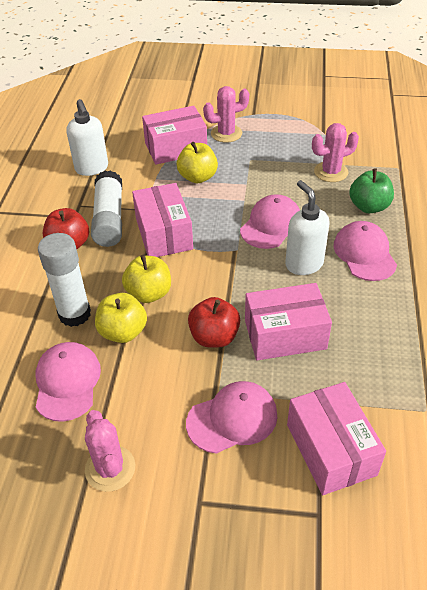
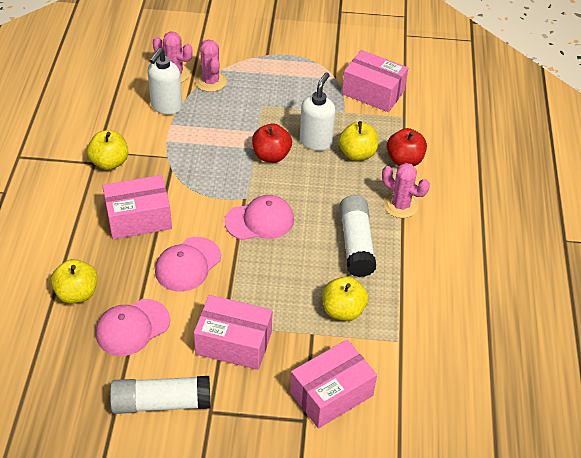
green apple: [349,168,394,213] = 1 -> none = 0
pink cap: [36,342,101,422] [186,381,278,454] [240,194,300,249] [334,221,397,281] = 4 -> [96,299,170,356] [155,237,221,292] [225,195,294,240] = 3
yellow apple: [95,293,147,343] [122,255,171,303] [176,142,218,183] = 3 -> [51,259,98,304] [87,131,128,170] [323,276,368,321] [338,121,378,161] = 4

